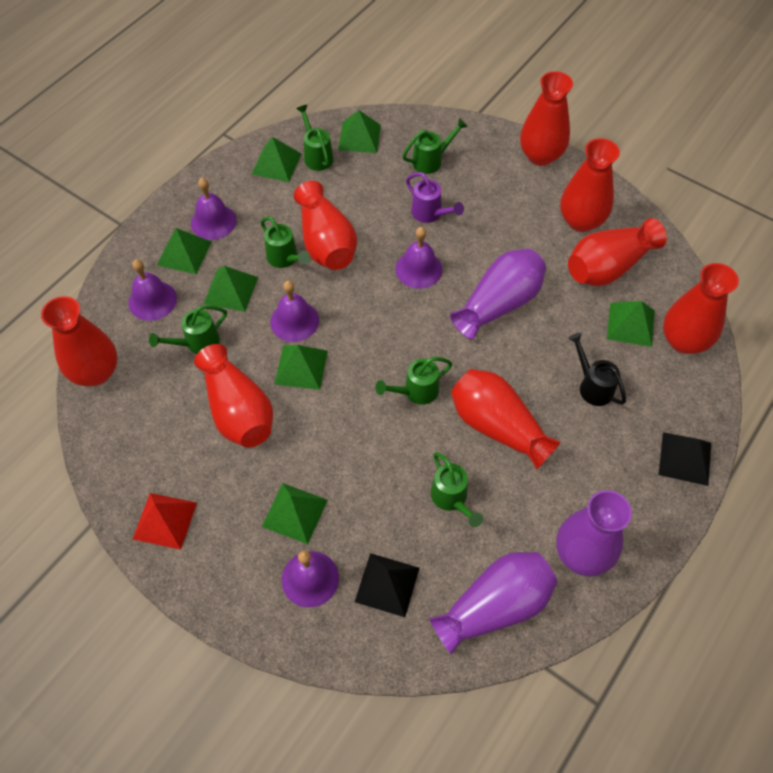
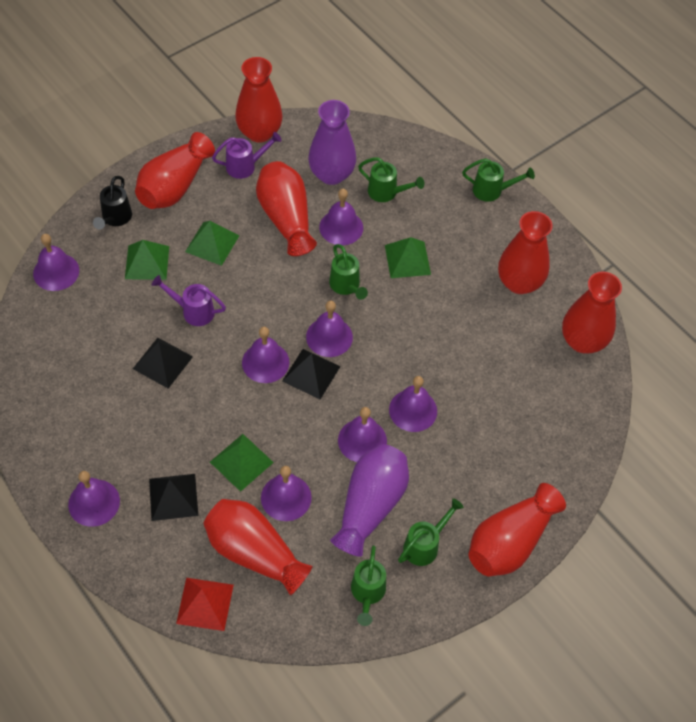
black pyramid: [355,553,419,617] [659,432,711,486] = 2 -> [133,338,193,389] [149,474,198,521] [282,349,341,399] = 3
green pyramid: [157,228,211,274] [203,266,258,312] [252,137,301,182] [262,483,328,544] [275,345,328,390] [338,110,381,153] [607,301,655,347] = 7 -> [125,240,169,280] [185,221,239,266] [210,434,274,492] [385,237,431,278] = 4
green watering can: [149,305,227,354] [261,216,310,268] [296,105,333,171] [375,357,452,405] [402,118,468,174] [431,452,483,527] = 6 -> [329,244,368,300] [351,546,386,626] [358,157,425,202] [398,498,464,566] [462,158,535,202] = 5
purple bell: [129,259,177,321] [191,178,237,240] [270,281,319,342] [282,551,339,608] [395,227,443,289] = 5 -> [33,234,79,291] [68,471,120,527] [242,327,290,383] [261,466,312,521] [306,301,353,357] [319,189,363,245] [338,407,387,462] [389,376,437,432] = 8
purple vase: [429,552,557,655] [450,249,546,339] [556,490,632,576] = 3 -> [308,100,356,185] [330,444,409,557] = 2
purple watering can: [406,172,464,223] = 1 -> [152,275,226,326] [212,132,282,179] = 2
red vase: [41,296,118,386] [194,344,273,448] [294,181,357,270] [451,369,561,470] [520,71,573,166] [561,138,620,232] [568,218,667,286] [663,263,739,354] = 8 -> [135,132,215,209] [203,499,313,596] [235,57,283,143] [256,161,317,256] [469,483,566,577] [498,211,553,294] [562,271,622,353] = 7

